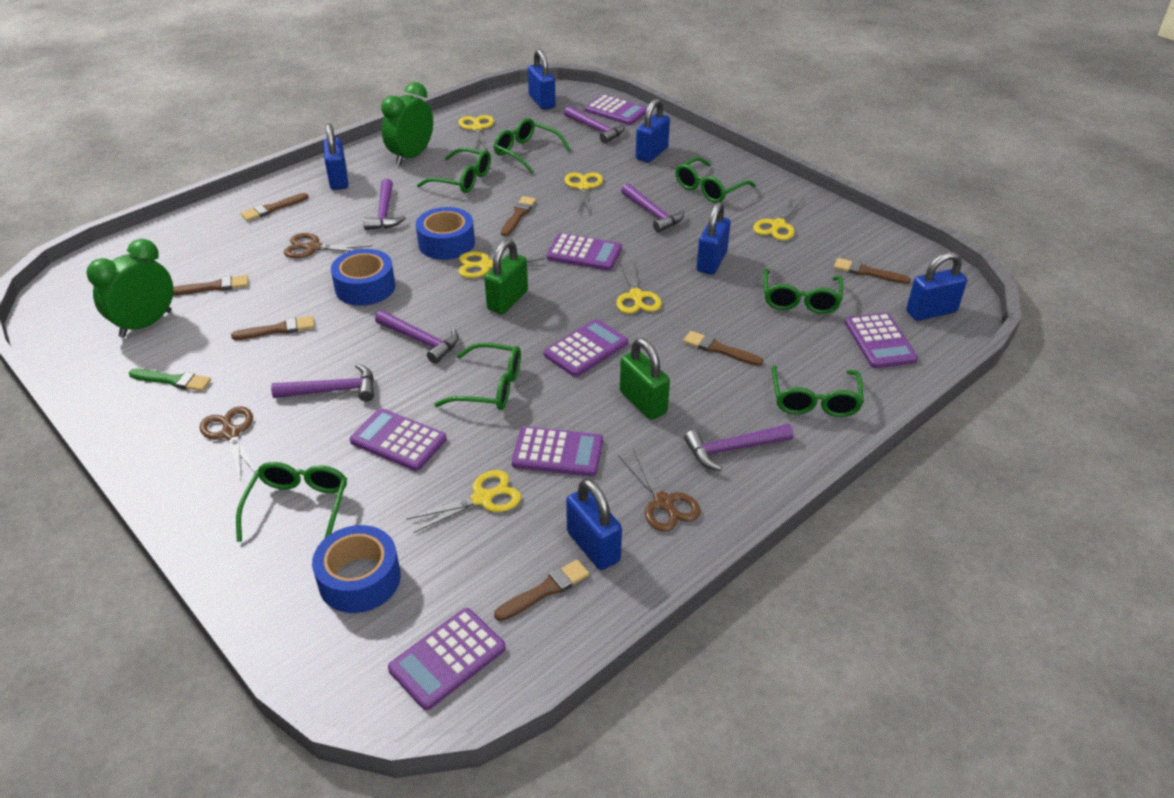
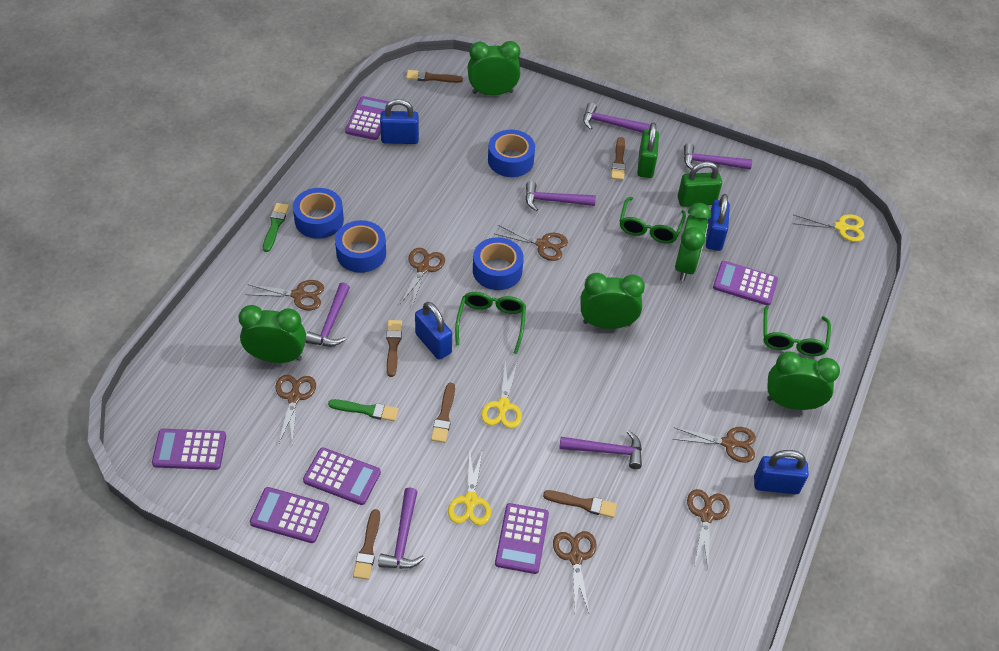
blue padlock: [323,123,348,190] [528,49,556,110] [566,479,622,570] [636,99,670,163] [697,202,731,275] [906,252,967,321] = 6 -> [380,99,419,144] [415,302,452,360] [706,194,730,251] [754,450,809,494] = 4
blue tape: [312,525,401,613] [331,249,395,306] [416,207,475,260] = 3 -> [293,188,344,239] [335,220,386,273] [473,237,524,290] [488,130,535,177] = 4
brown brush: [173,275,248,295] [231,316,315,340] [241,193,309,221] [494,560,589,621] [501,196,536,236] [683,331,763,366] [834,258,911,284] = 7 -> [353,509,380,580] [386,320,402,377] [406,70,463,83] [431,383,455,443] [543,490,617,518] [611,137,626,180] = 6
brown scissors: [199,406,259,481] [284,233,372,258] [618,449,701,532] = 3 -> [245,280,324,310] [276,375,316,444] [400,248,445,306] [495,225,568,261] [553,531,597,613] [673,427,756,463] [687,489,730,568] = 7
green brush: [129,368,211,391] = 1 -> [263,203,289,252] [328,399,399,421] = 2
green clock: [86,239,173,338] [381,82,433,165] = 2 -> [238,305,306,363] [468,41,520,95] [581,273,645,329] [675,203,711,281] [767,352,840,410] = 5
green glasses: [236,462,347,542] [417,148,491,193] [434,343,521,410] [494,118,571,174] [675,157,756,203] [763,269,843,314] [772,366,864,417] = 7 -> [455,292,526,354] [620,197,686,244] [763,306,831,356] = 3
purple calculator: [350,408,447,471] [388,608,506,710] [512,426,603,476] [544,319,628,377] [546,233,622,271] [585,94,647,125] [845,313,918,368] = 7 -> [152,429,226,470] [250,487,329,543] [303,448,381,505] [345,96,392,140] [495,503,549,574] [713,261,778,306] = 6
yellow scissors: [406,470,521,533] [458,251,546,278] [459,115,494,150] [564,172,603,216] [616,261,662,314] [753,198,804,240] = 6 -> [448,449,491,525] [481,361,522,428] [793,214,864,242] = 3

